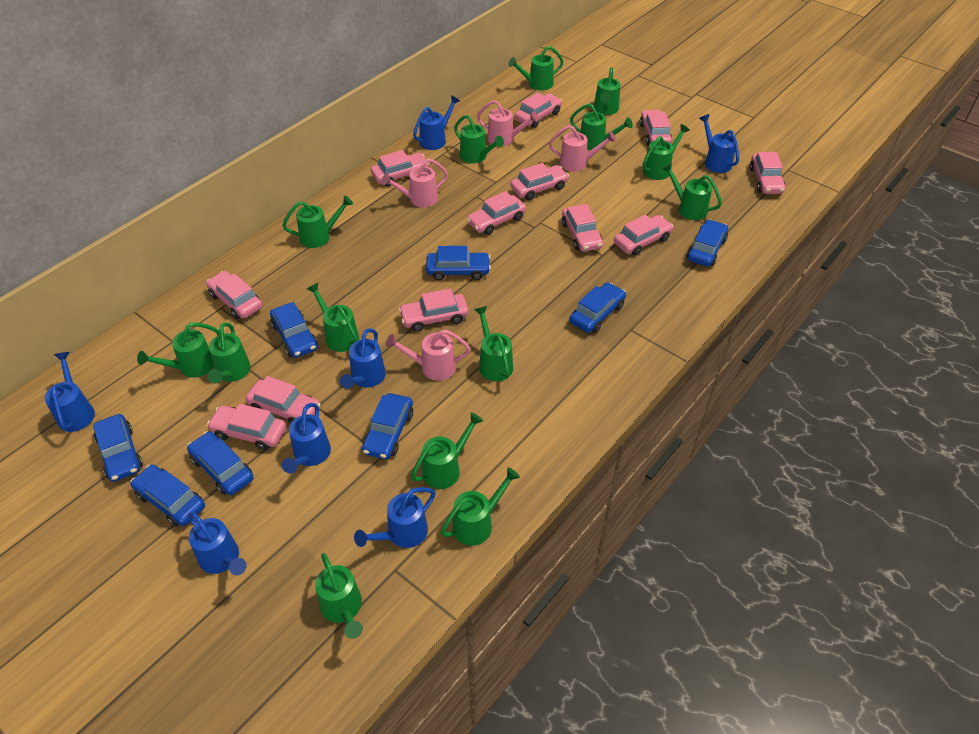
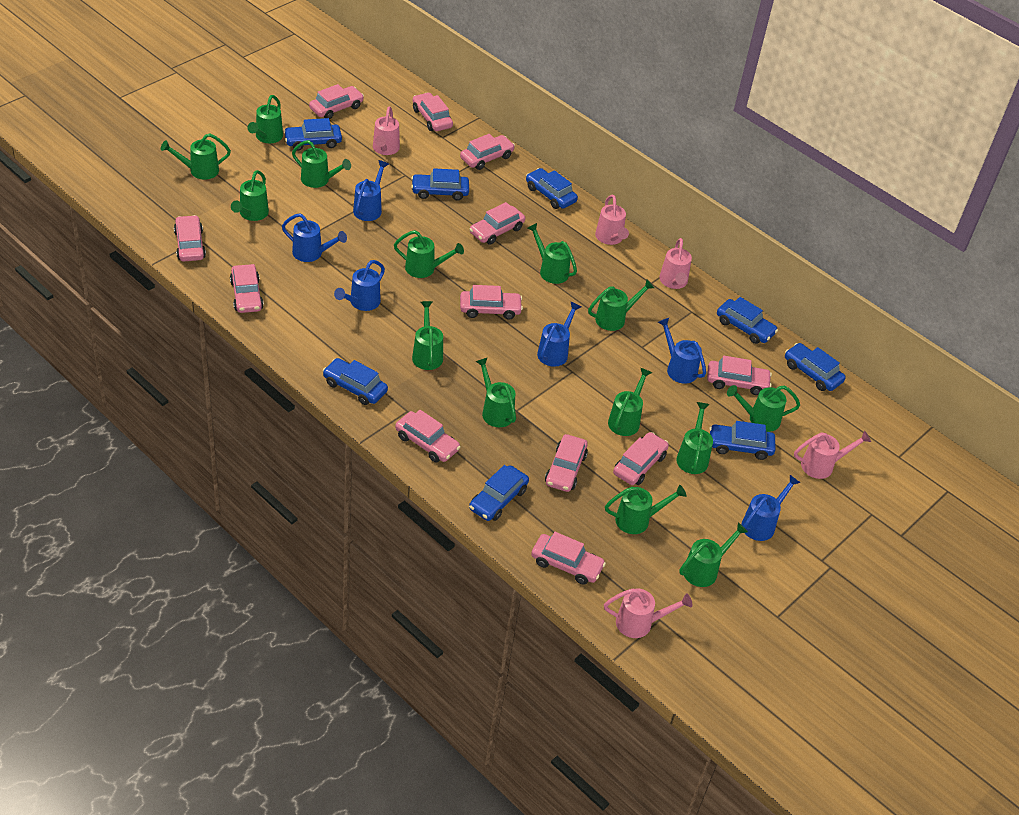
blue watering can: [45,352,95,432] [188,512,247,575] [282,403,331,474] [340,328,386,389] [354,487,435,548] [413,95,460,150] [699,114,739,173] = 7 -> [282,213,347,262] [334,260,385,311] [353,160,389,221] [537,302,581,367] [658,318,706,384] [742,475,800,541] = 6
pink watering can: [382,159,448,207] [386,330,471,381] [477,100,539,146] [549,125,616,172] = 4 -> [373,107,400,155] [595,195,629,245] [604,589,692,638] [659,238,692,289] [794,431,871,479] = 5

